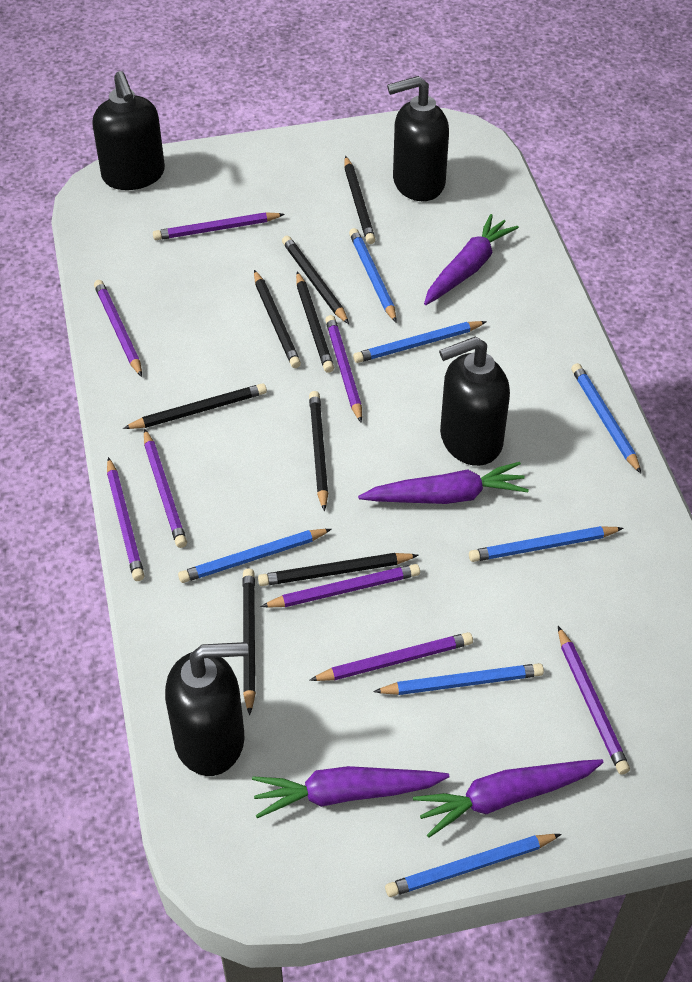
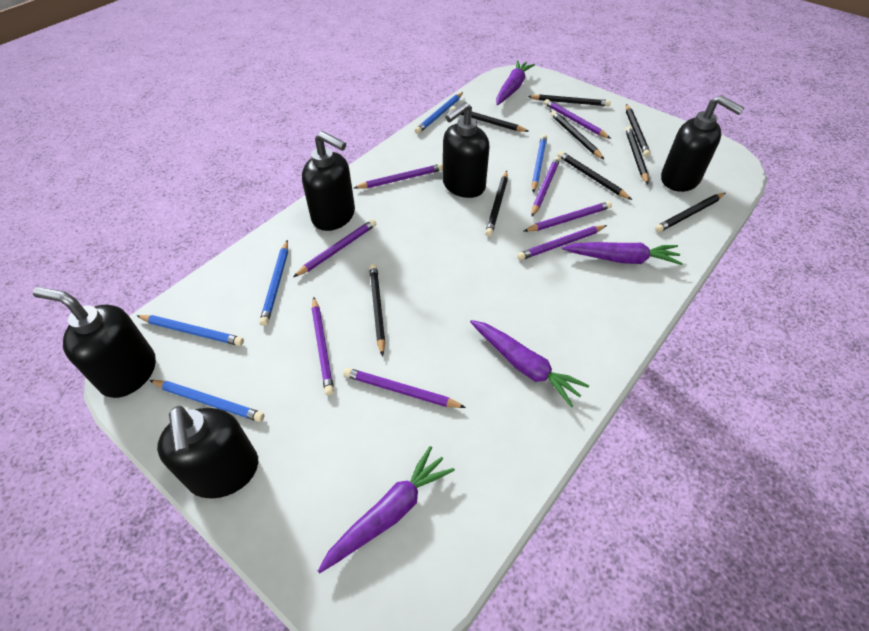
black pencil: [123,384,267,429] [242,568,256,715] [254,270,301,368] [258,553,419,586] [282,236,349,324] [296,272,334,373] [309,391,328,512] [344,156,376,244] = 8 -> [369,264,386,356] [450,106,529,132] [485,171,508,236] [527,94,611,107] [551,111,604,159] [558,151,632,200] [625,126,648,184] [626,104,650,157] [655,193,725,232] = 9
black soap dispenser: [92,71,165,190] [165,642,248,776] [387,76,449,201] [439,336,510,466] = 4 -> [33,287,156,398] [157,406,258,498] [302,131,355,231] [443,101,490,198] [661,95,744,192] = 5
blue pencil: [178,529,332,583] [349,228,397,323] [353,321,487,363] [373,663,544,695] [385,834,562,897] [469,526,623,562] [571,363,641,473] = 7 -> [137,315,244,346] [150,380,265,422] [260,240,288,326] [415,92,463,134] [531,134,547,192] = 5

